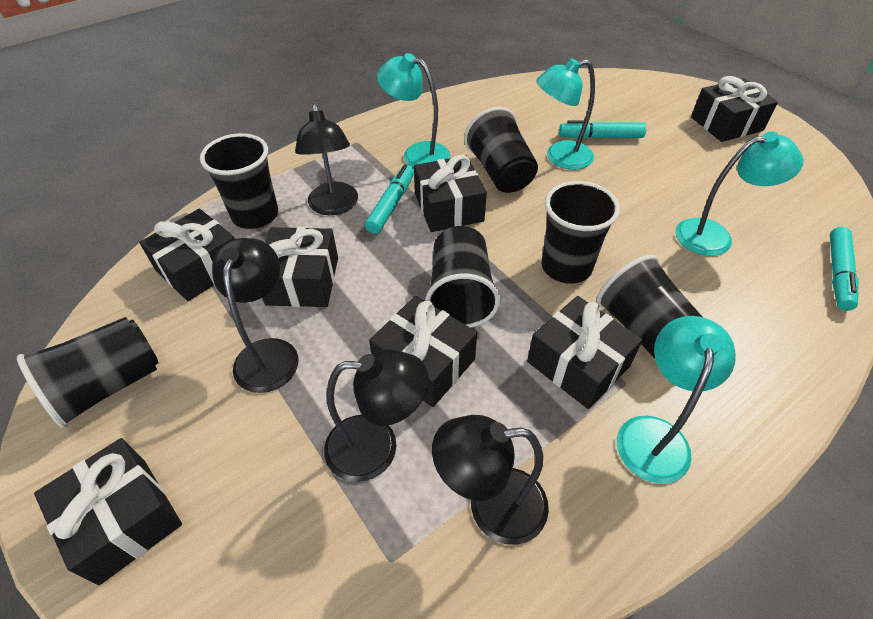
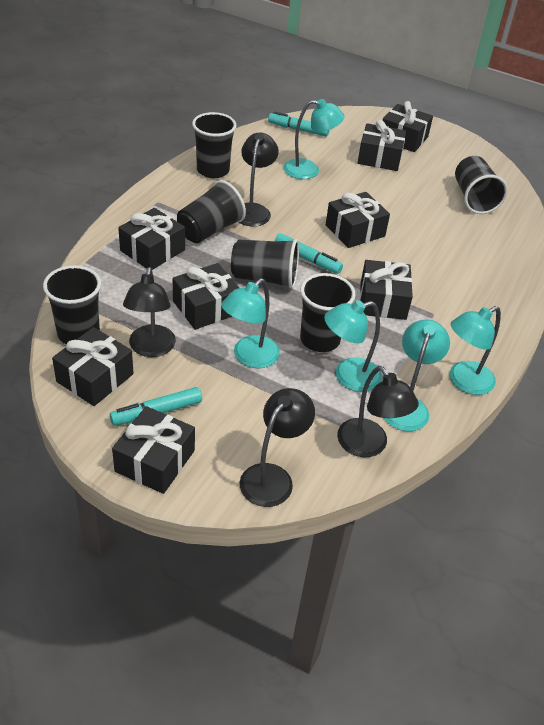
black gift: [34,438,182,585] [139,209,235,301] [262,227,338,307] [369,296,477,407] [414,155,487,232] [527,296,643,409] [691,76,778,142] = 7 -> [52,327,134,406] [112,406,195,494] [118,208,185,270] [173,263,239,330] [326,192,390,248] [358,120,406,171] [360,260,413,320] [383,101,433,152] = 8
turquoise lamp: [377,53,450,168] [536,58,595,170] [617,316,736,484] [676,132,804,256] = 4 -> [221,278,280,368] [284,99,344,179] [324,300,382,392] [384,319,450,431] [450,306,501,395] = 5

